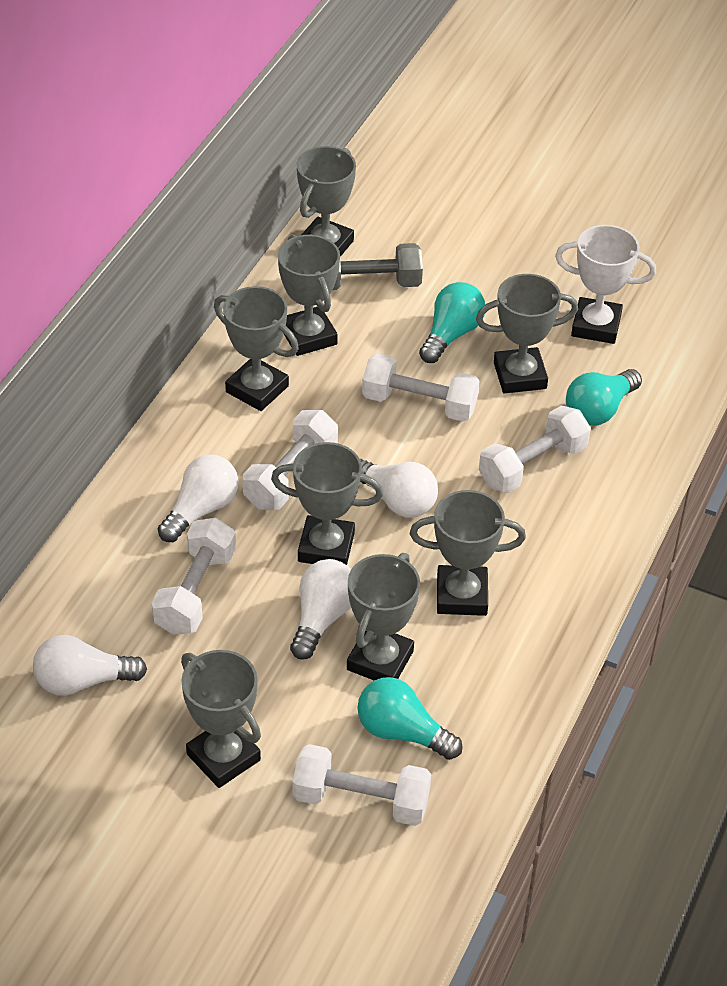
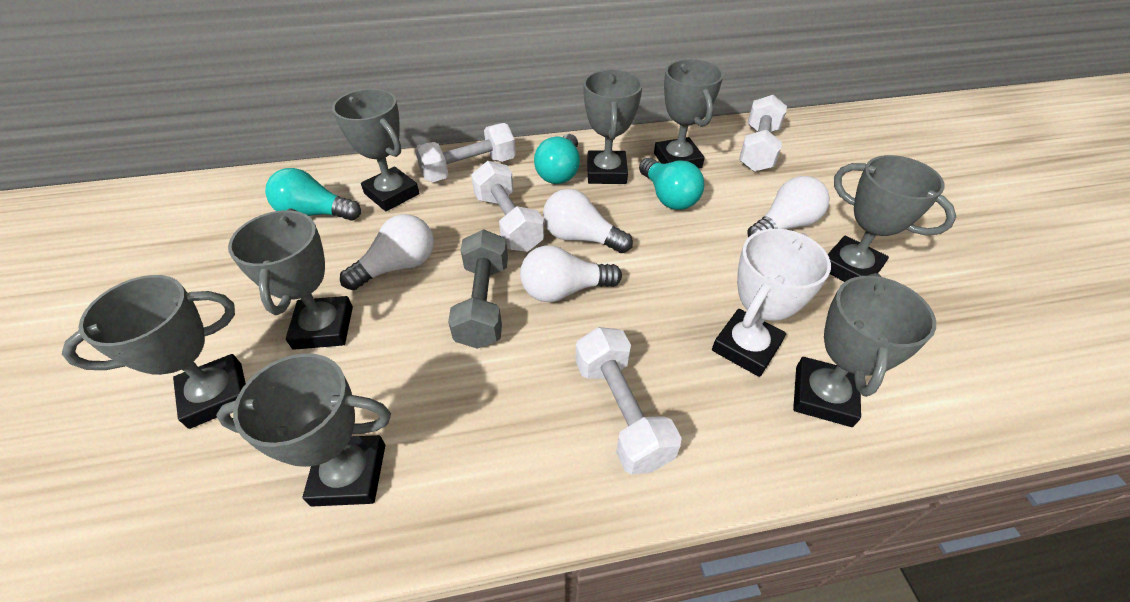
white dumbbell: [152,518,236,635] [243,410,338,510] [292,744,431,826] [362,353,479,422] [479,406,591,493] = 5 -> [415,123,516,182] [471,161,544,252] [575,327,682,475] [739,95,787,172] = 4

